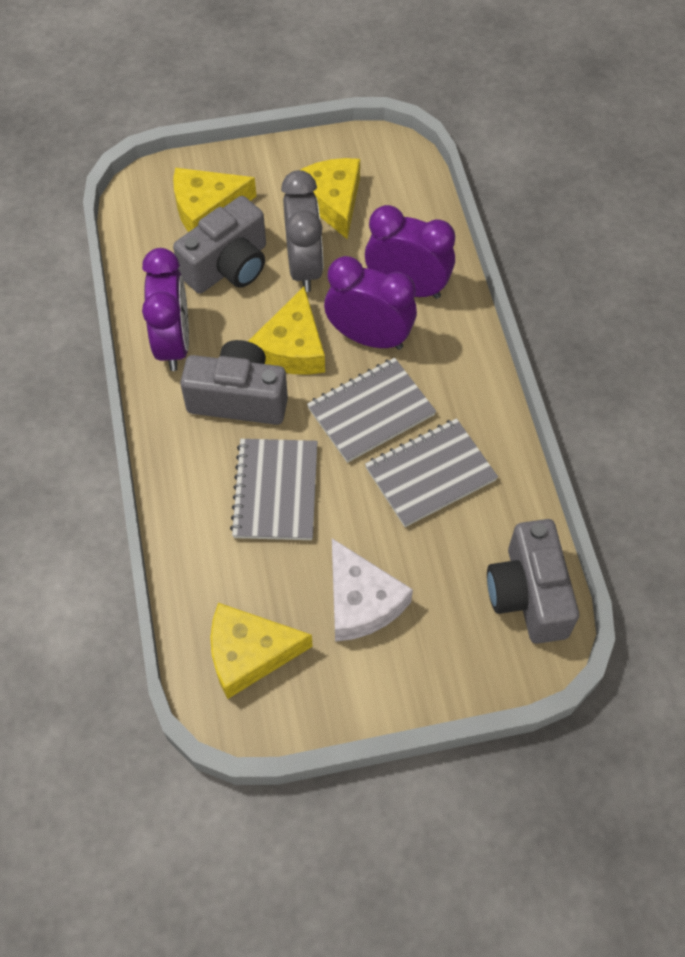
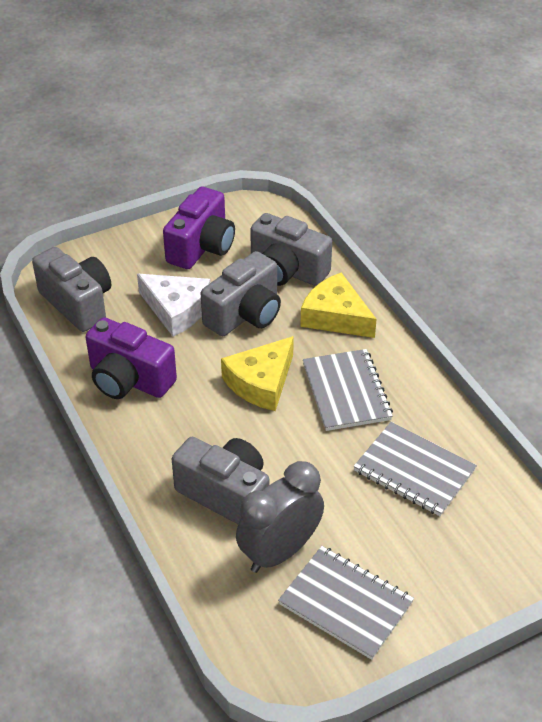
grey camera: [173,196,266,293] [180,340,288,425] [487,519,579,644] = 3 -> [32,247,111,332] [172,437,270,524] [201,251,281,336] [250,213,332,286] = 4
purple camera: none = 0 -> [86,317,177,399] [163,187,235,269] = 2
purple clock: [142,248,189,371] [324,256,417,350] [365,205,455,299] = 3 -> none = 0
yellow cheese: [173,168,257,232] [210,603,313,699] [248,287,325,375] [301,158,360,239] = 4 -> [221,336,294,411] [300,272,377,338] = 2

